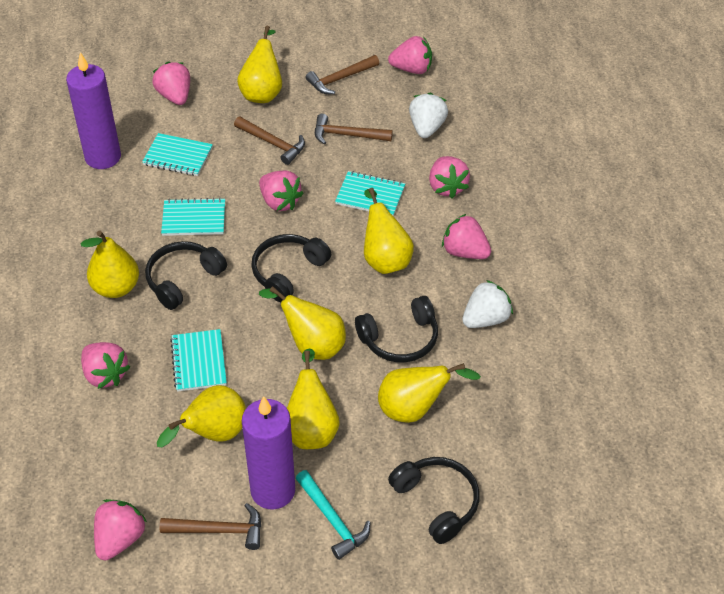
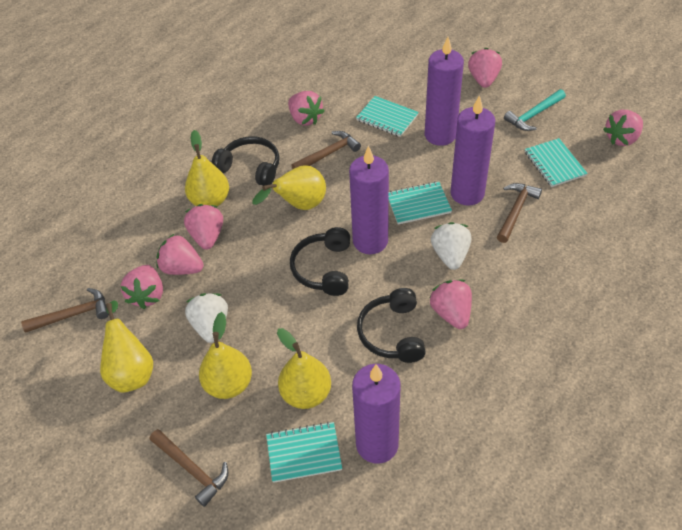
black headphones: [145,241,227,310] [251,234,331,302] [355,296,438,363] [388,457,479,544] = 4 -> [212,136,280,186] [290,227,350,296] [357,288,426,363] = 3
purple candle: [66,52,121,169] [242,396,295,510] = 2 -> [349,146,389,254] [352,364,401,464] [425,37,464,146] [450,95,495,206] = 4
yellow pear: [81,230,139,298] [157,385,246,447] [237,26,282,103] [259,286,346,360] [287,348,340,449] [364,188,414,274] [378,363,481,423] = 7 -> [100,301,153,393] [185,130,229,206] [199,312,252,399] [253,165,326,210] [277,328,331,409] = 5

